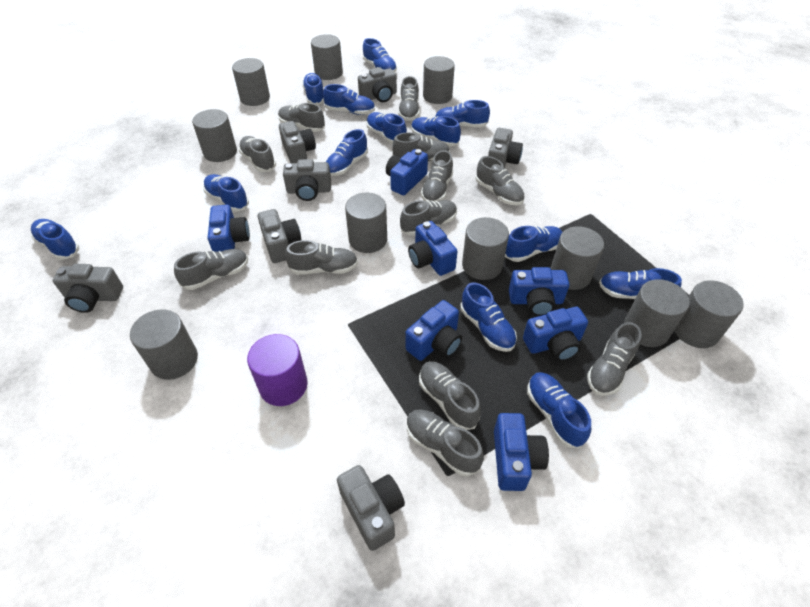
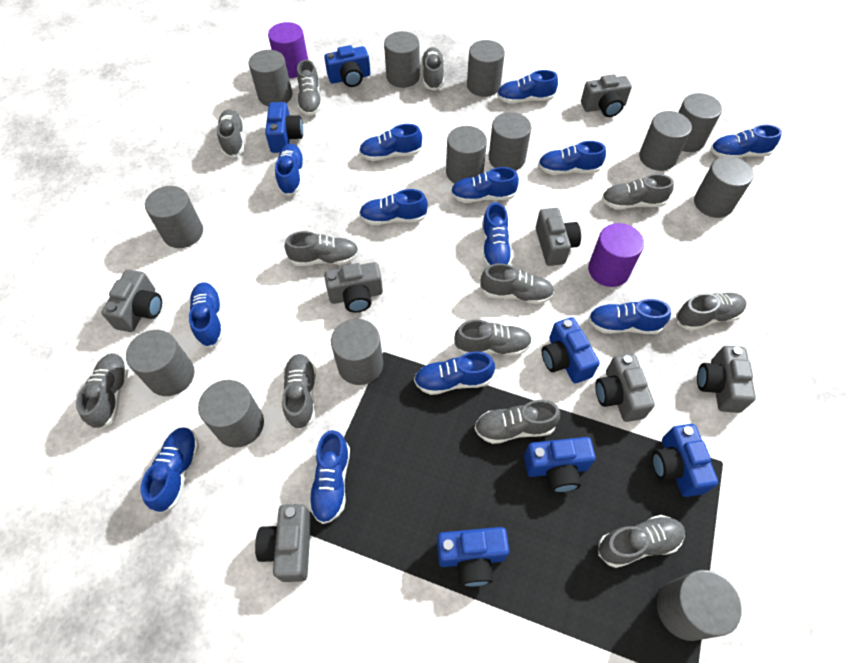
blue camera: [208,205,250,252] [386,149,428,195] [405,300,462,361] [408,221,458,276] [494,413,549,491] [509,267,569,316] [523,307,588,361] = 7 -> [265,102,303,153] [324,45,370,87] [437,527,509,586] [524,437,596,493] [542,317,600,383] [652,424,718,497] = 6
grey cylinder: [130,309,198,380] [192,109,237,162] [232,58,270,106] [311,34,343,80] [345,193,387,253] [423,56,455,104] [462,217,509,280] [551,226,604,290] [624,279,690,347] [674,280,744,348] = 10 -> [126,330,195,396] [145,186,203,248] [198,380,264,448] [249,50,292,106] [331,319,383,385] [384,31,420,88] [446,126,487,184] [467,40,505,97] [489,112,531,171] [639,111,692,171] [657,570,742,641] [678,93,722,152] [694,156,753,218] = 13
purple cylinder: [247,334,308,406] = 1 -> [268,22,308,78] [588,223,644,287] = 2

